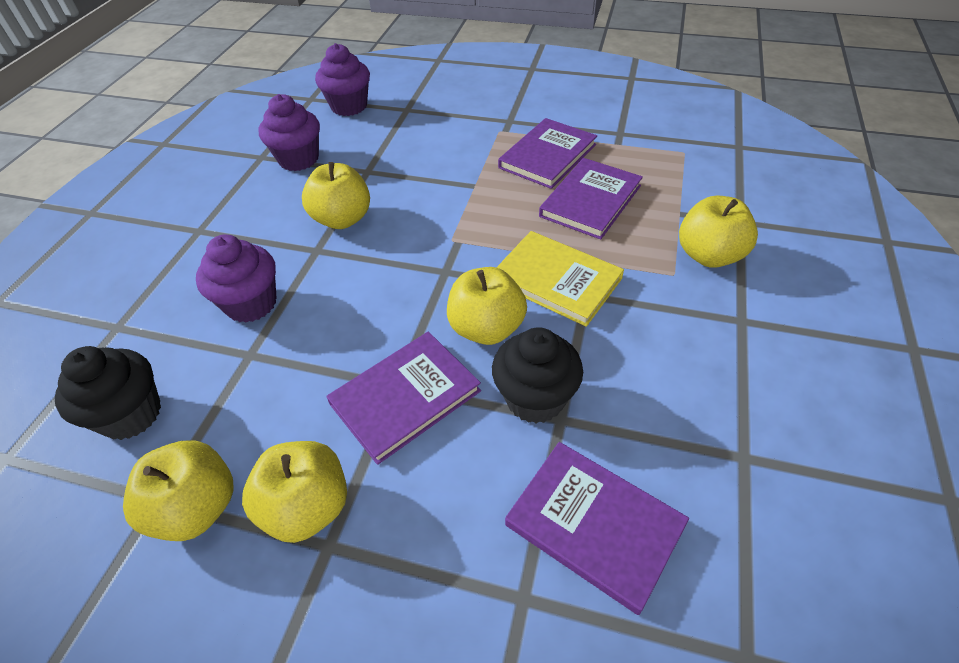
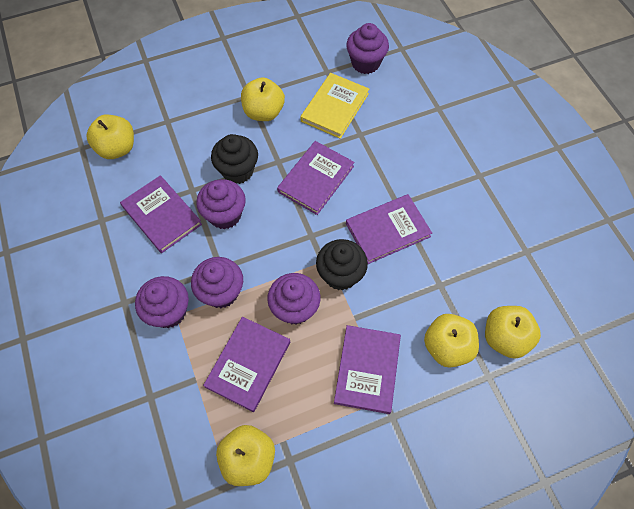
purple book: [326,332,481,465] [498,118,597,189] [505,442,689,615] [539,158,643,240] = 4 -> [120,175,202,253] [203,317,290,412] [277,141,354,215] [334,325,401,414] [346,194,432,264] = 5
purple cupcake: [196,234,277,323] [259,94,320,171] [315,43,370,116] = 3 -> [135,276,189,328] [191,257,243,308] [196,179,246,229] [267,273,320,325] [346,23,389,74] = 5

